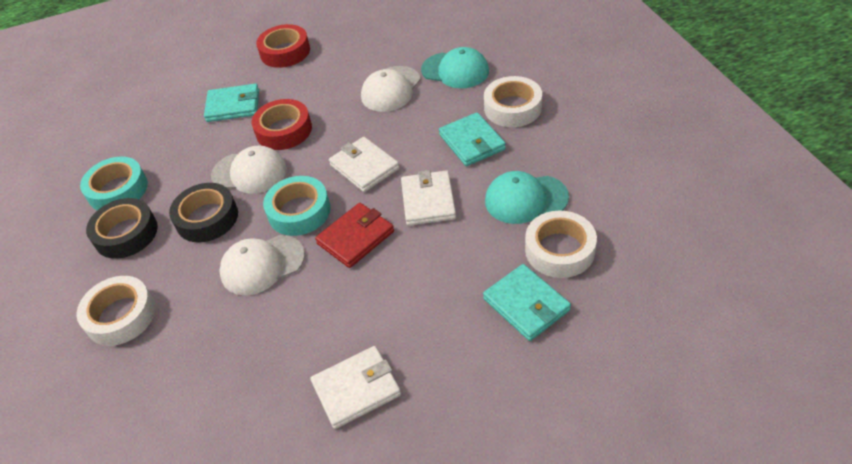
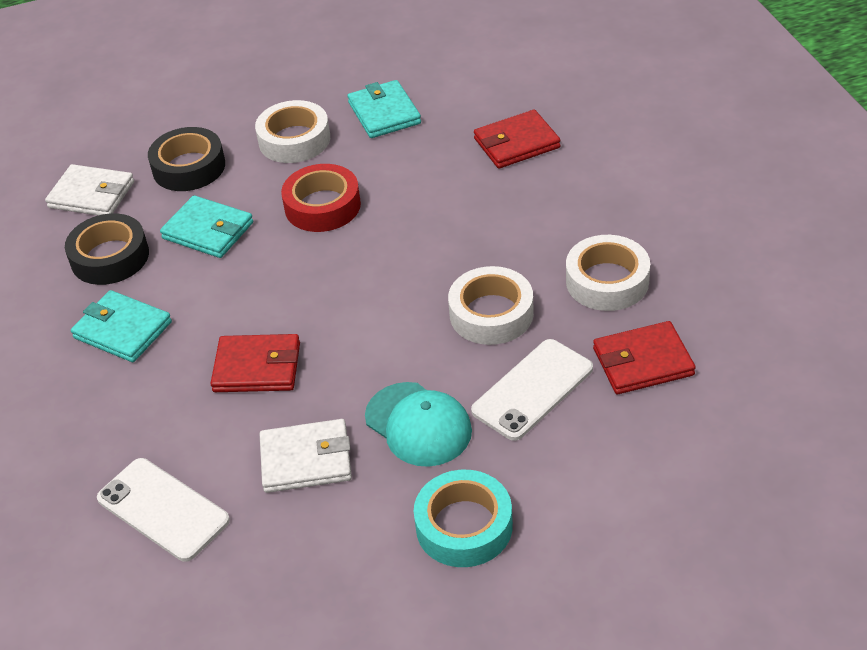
red tape: [252,99,312,150] [256,24,310,68] = 2 -> [281,164,361,232] = 1
red wallet: [315,203,394,268] = 1 -> [210,334,300,392] [474,110,561,169] [593,321,696,394] = 3
turquoise cap: [421,47,489,89] [485,171,569,224] = 2 -> [365,382,472,467] = 1
turquoise tape: [80,157,148,210] [263,176,331,236] = 2 -> [414,470,513,567] = 1
white cap: [211,145,287,194] [219,235,305,295] [361,66,421,112] = 3 -> none = 0
white phone: none = 0 -> [97,458,230,562] [471,339,593,441] = 2
white wallet: [310,346,401,429] [329,137,400,192] [401,170,456,226] = 3 -> [45,164,134,216] [260,419,352,493] = 2

